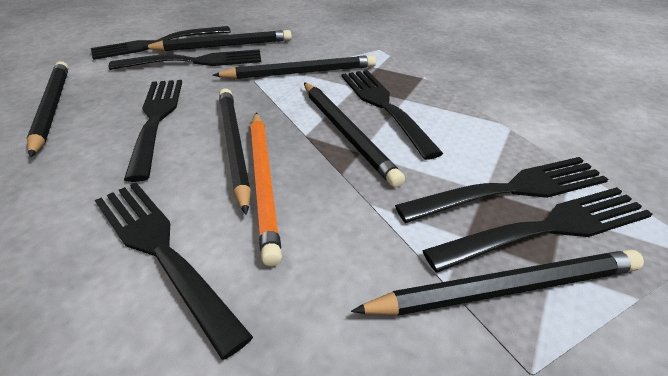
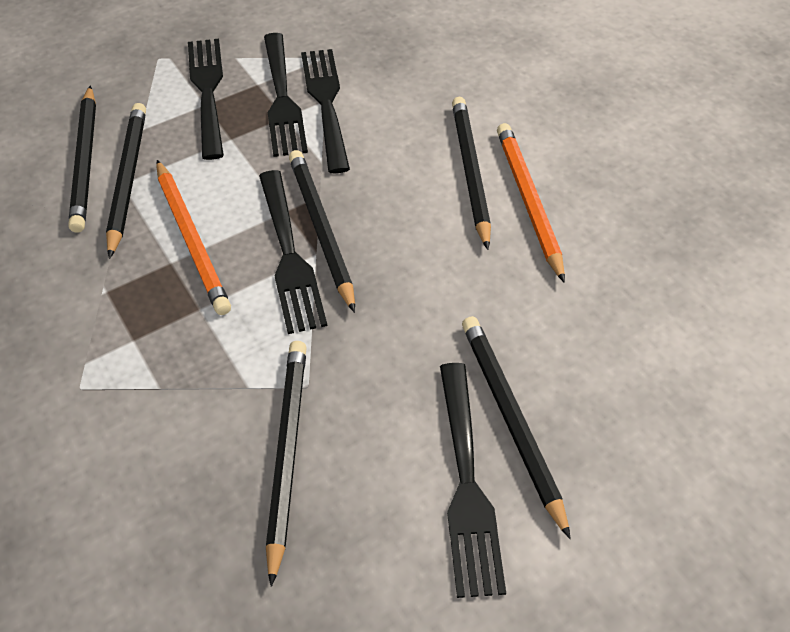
black fork: [91,26,231,60] [95,182,253,360] [108,49,261,70] [124,80,182,182] [342,70,444,160] [395,157,608,223] [422,187,652,273] = 7 -> [188,39,224,160] [259,170,327,334] [264,33,308,157] [301,49,350,173] [440,363,506,598] = 5
orange pencil: [250,113,282,266] = 1 -> [156,160,231,315] [497,123,565,283] = 2

